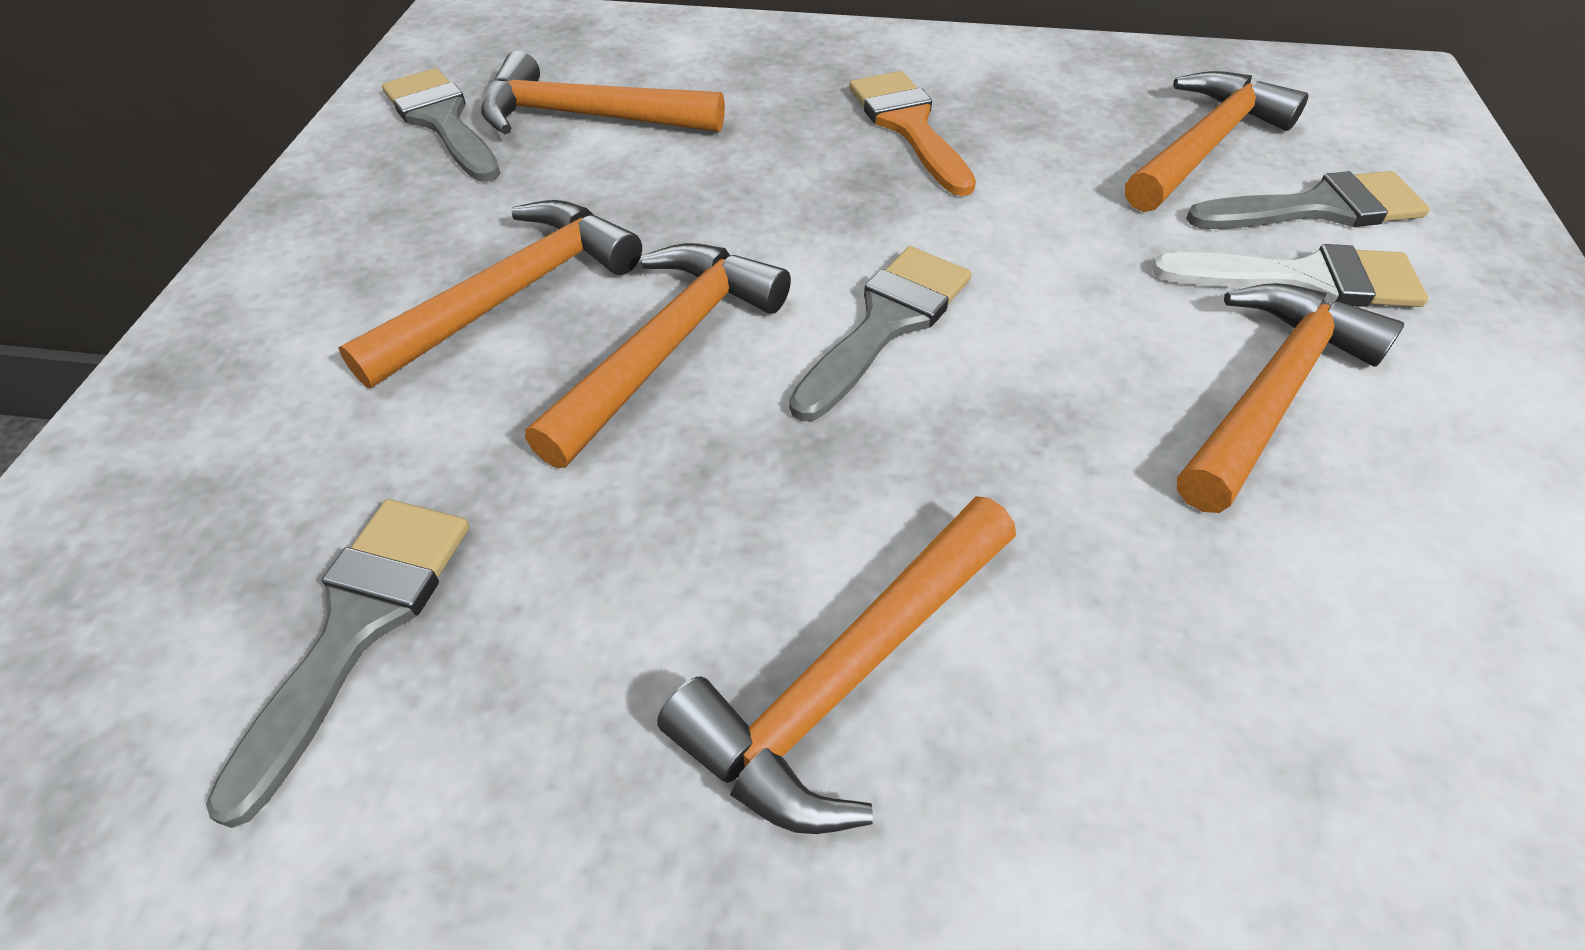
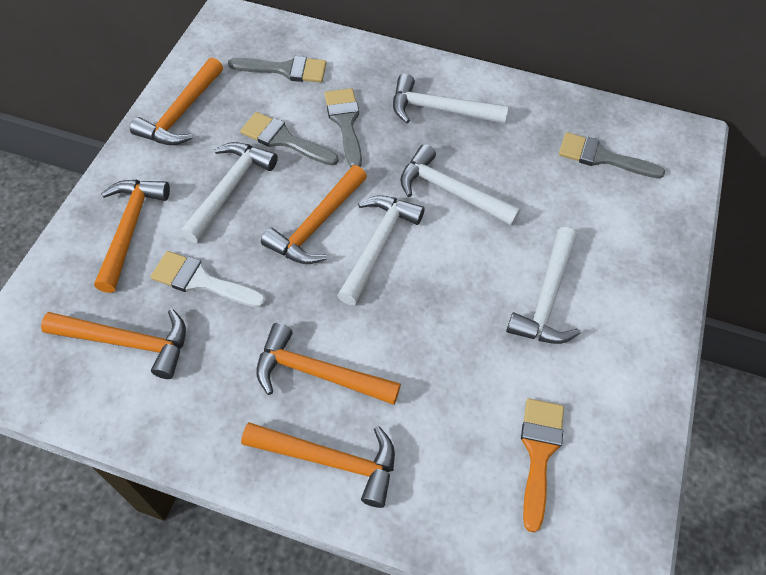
white hammer: none = 0 -> [180,142,278,243] [337,195,425,305] [393,74,508,124] [400,144,521,226] [506,227,580,344] = 5

